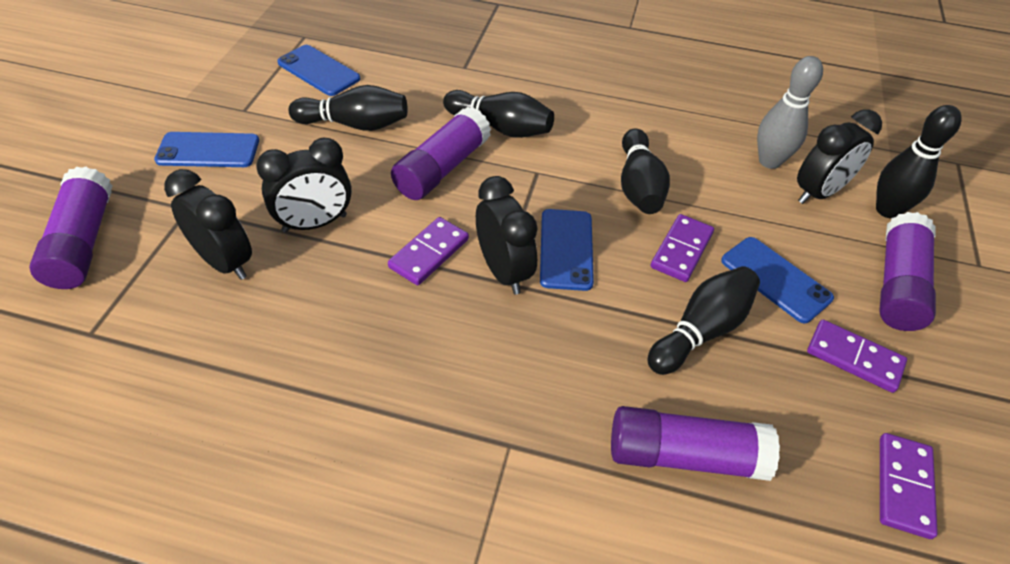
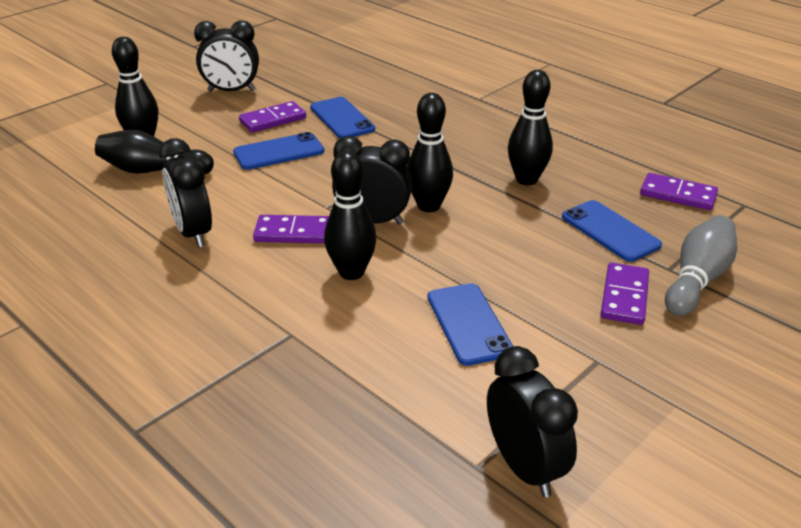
purple glue stick: [29,167,113,289] [391,107,491,200] [611,406,780,481] [879,212,936,331] = 4 -> none = 0

